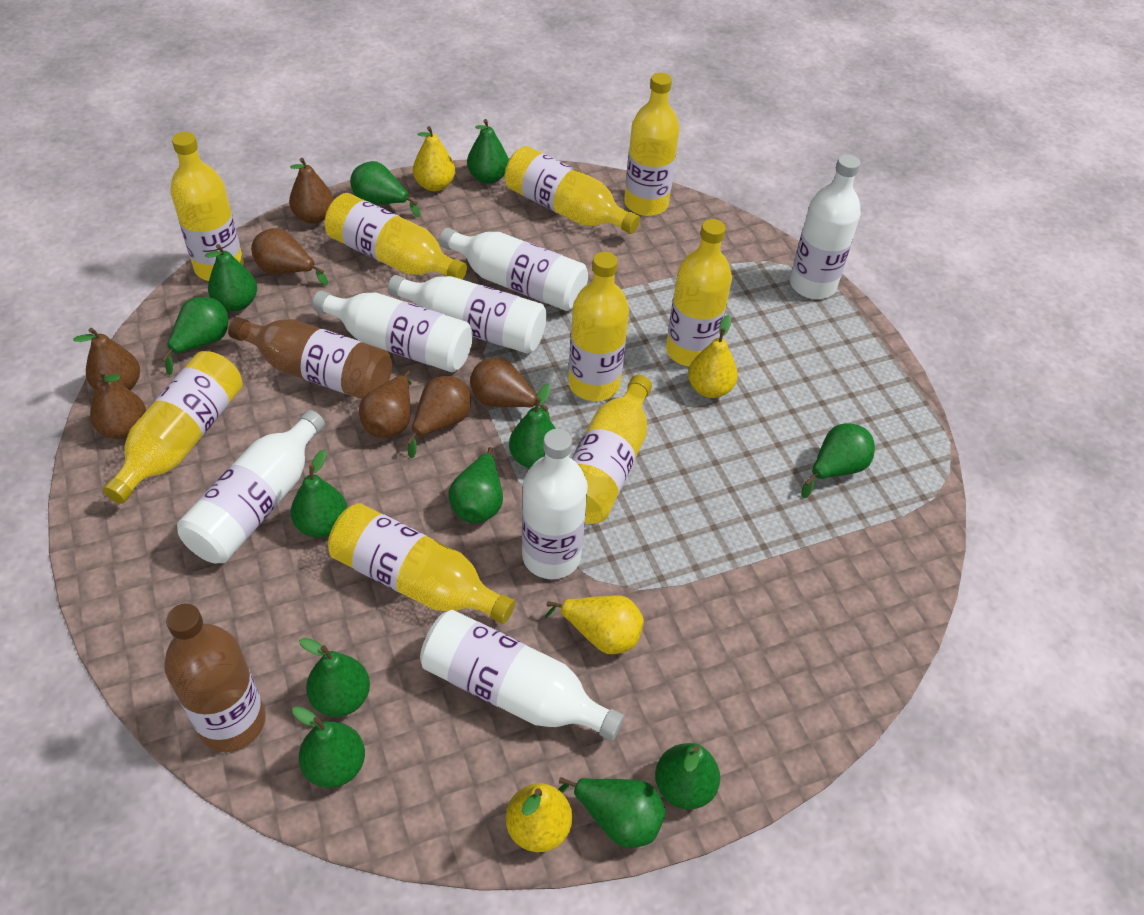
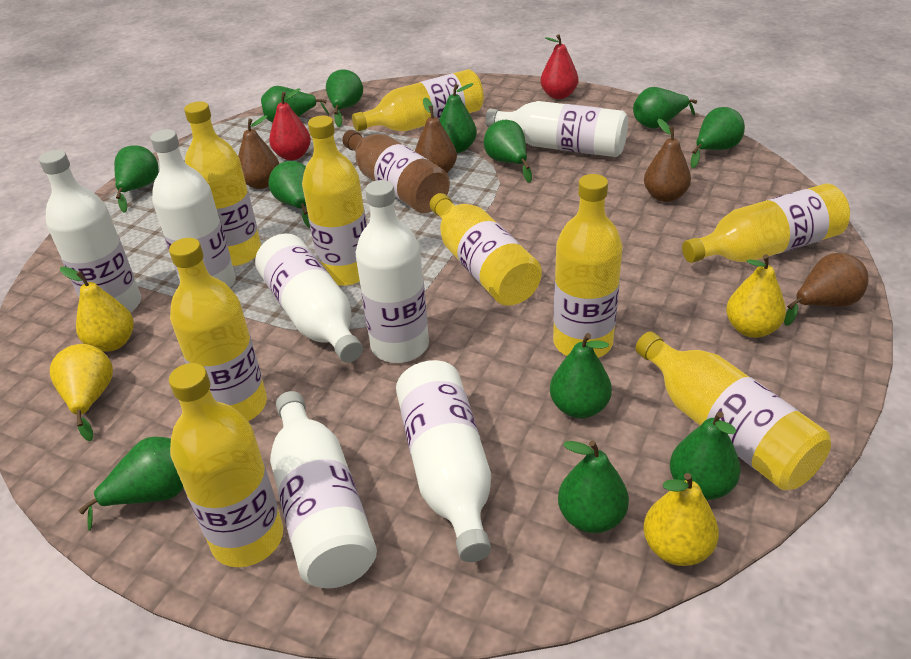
brown bottle: [164,604,266,752] [228,317,392,399] = 2 -> [342,130,450,213] = 1
brown pear: [73,328,140,390] [90,370,146,439] [251,228,328,286] [289,158,334,224] [359,371,412,438] [406,376,471,458] [470,357,550,420] = 7 -> [238,115,279,189] [415,98,457,173] [644,119,691,202] [784,253,868,326] = 4
red pear: none = 0 -> [269,89,311,160] [541,34,578,99] = 2

